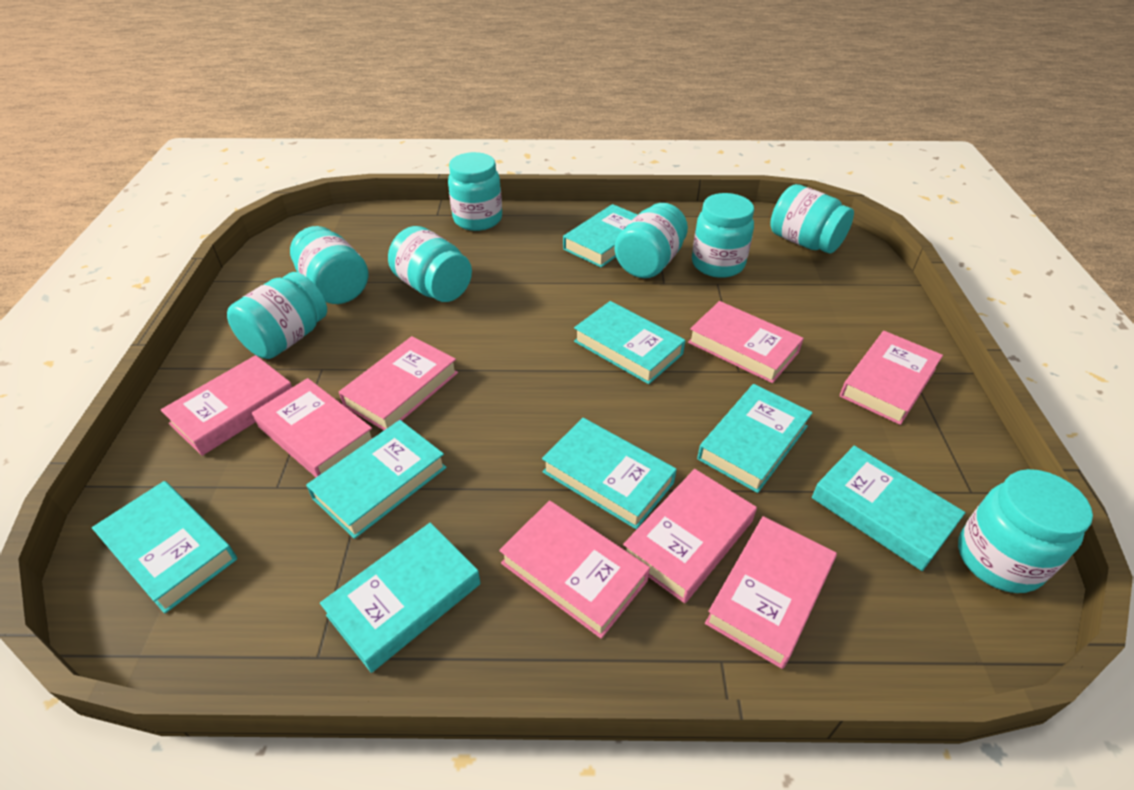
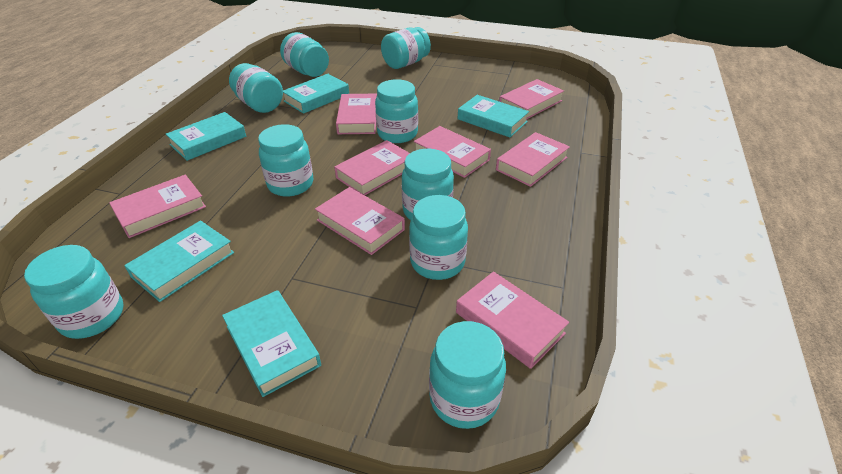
turquoise book: [92,481,237,614] [306,420,447,539] [320,523,481,673] [542,418,677,529] [563,204,638,267] [574,301,686,384] [697,384,813,493] [812,446,966,571] = 8 -> [124,221,234,302] [166,112,246,161] [222,290,321,397] [283,74,349,114] [458,95,529,138] = 5
turquoise jar: [227,272,327,359] [290,226,368,304] [388,226,472,302] [448,152,502,231] [614,203,688,278] [692,193,754,278] [770,184,854,253] [958,469,1093,593] = 8 -> [24,245,124,339] [229,63,283,113] [258,124,313,197] [280,32,329,77] [375,79,418,143] [381,27,431,69] [402,149,454,220] [409,195,468,280] [429,321,506,429] = 9

